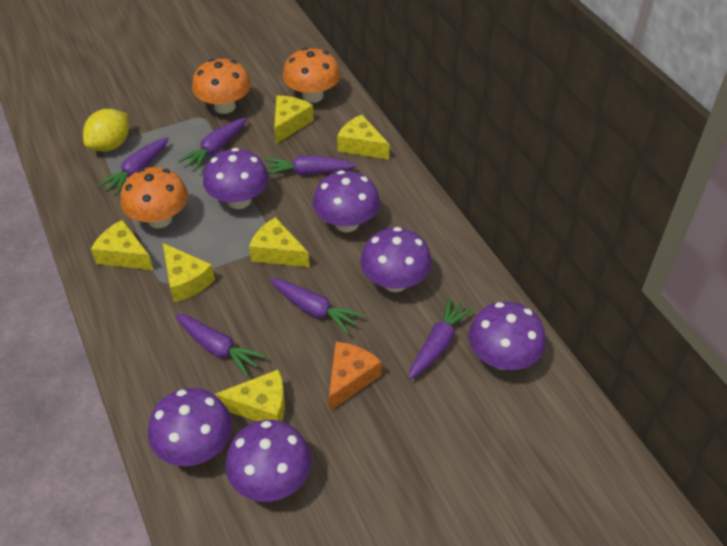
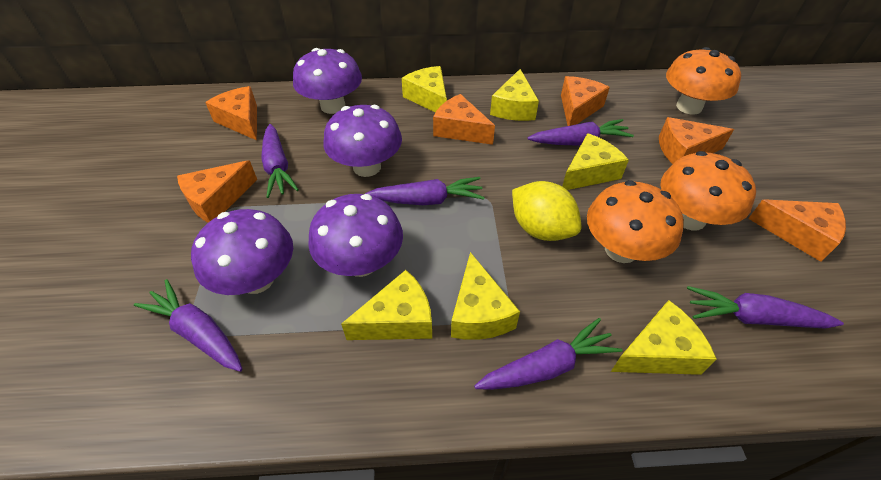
orange cheese: [329,342,382,412] = 1 -> [177,160,257,222] [205,86,257,140] [433,94,495,145] [561,76,610,126] [659,117,734,164] [748,199,846,262] = 6
purple mushroom: [148,388,232,466] [203,148,269,209] [225,420,311,502] [313,170,380,232] [360,227,432,292] [468,302,546,370] = 6 -> [191,209,293,295] [293,48,362,114] [308,194,403,277] [323,105,402,177] = 4

